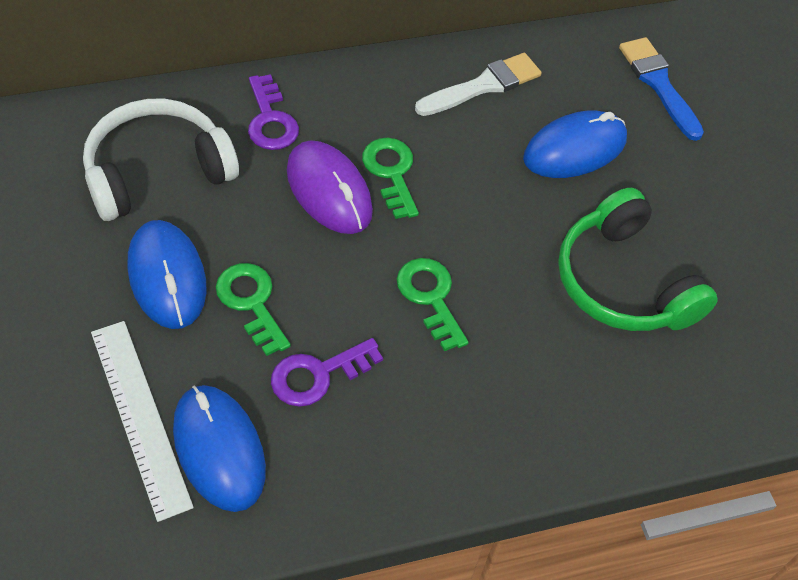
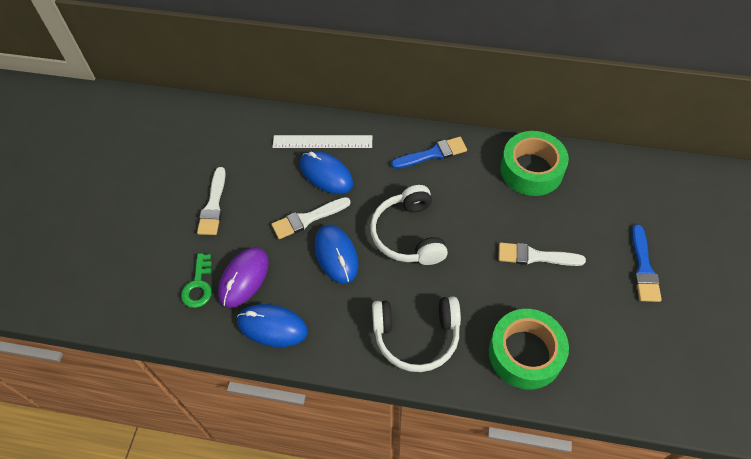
blue brush: [619,37,704,141] = 1 -> [391,137,467,169] [632,224,662,302] = 2
green headphones: [558,188,718,331] = 1 -> none = 0
green key: [216,263,291,356] [362,138,419,219] [397,258,469,351] = 3 -> [181,253,212,308] = 1
green tape: none = 0 -> [489,309,569,390] [500,131,569,196] = 2
purple key: [248,74,299,150] [271,338,383,407] = 2 -> none = 0
white brush: [415,53,541,116] = 1 -> [197,167,226,235] [271,197,351,239] [498,243,586,266] = 3
white headphones: [83,99,239,221] = 1 -> [370,185,448,265] [372,296,461,372] = 2

